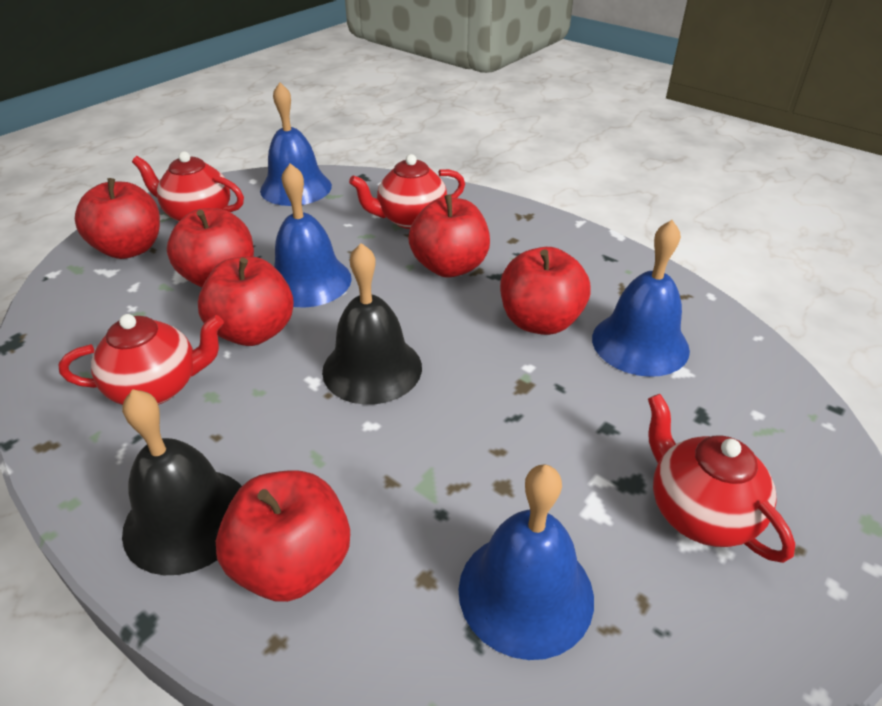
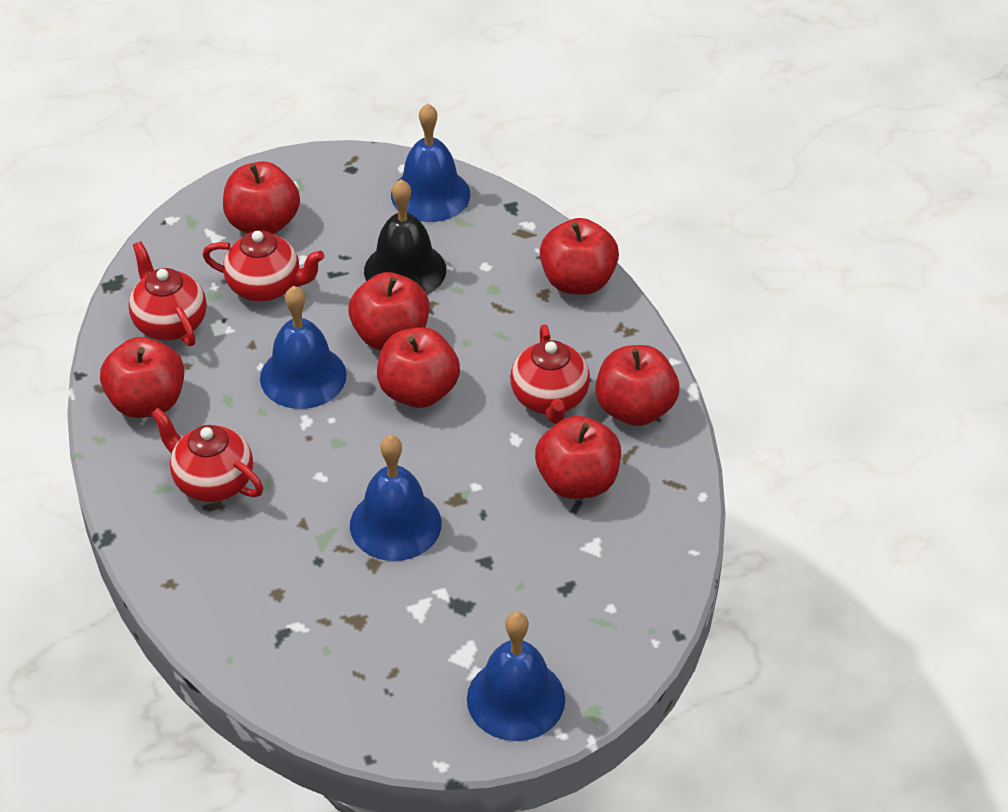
black bell: [122,389,242,575] [322,243,422,405] = 2 -> [364,179,446,295] = 1
red apple: [75,178,160,259] [167,208,254,287] [198,256,294,346] [216,470,350,602] [408,194,490,277] [500,247,591,335] = 6 -> [100,337,184,418] [223,161,300,234] [349,272,429,350] [377,327,460,408] [535,415,621,499] [540,218,619,295] [595,345,679,426] = 7

